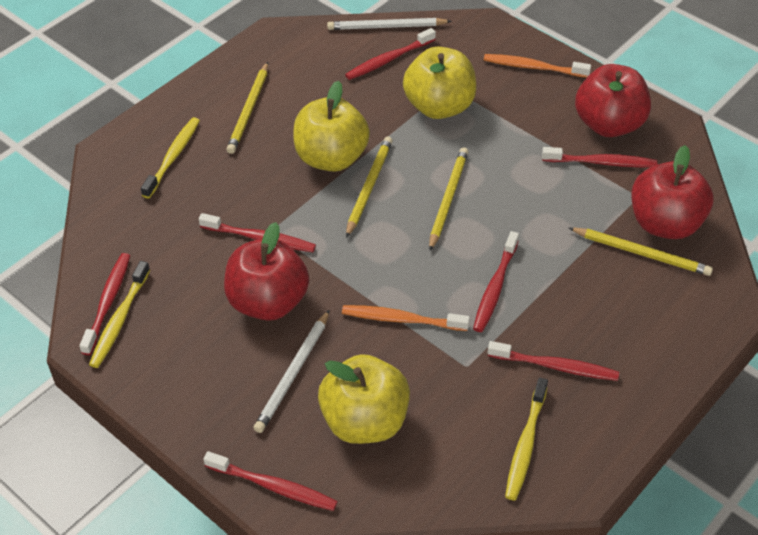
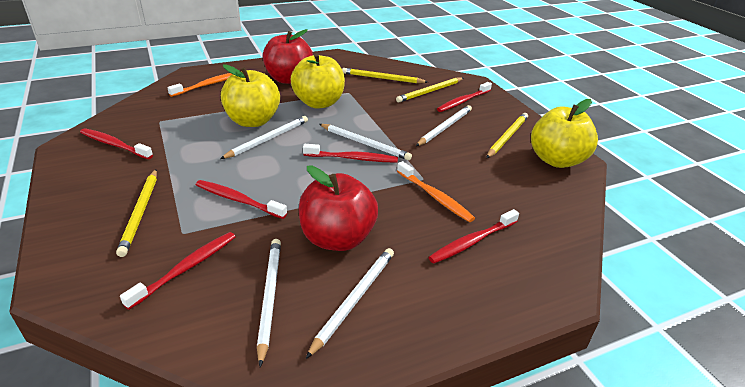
red apple: [224,222,309,321] [575,64,651,137] [631,145,713,239] = 3 -> [263,29,313,84] [299,165,378,251] = 2
red toothbrush: [79,253,130,355] [199,213,316,252] [203,451,338,511] [345,28,436,80] [473,231,519,332] [488,341,619,381] [542,147,657,167] = 7 -> [80,128,153,159] [120,232,236,310] [196,180,287,219] [303,144,398,163] [428,209,519,264] [437,82,492,112] = 6
white pencil: [253,310,329,433] [327,18,452,30] = 2 -> [220,116,308,159] [257,239,281,367] [306,248,394,359] [319,124,412,160] [416,105,472,146] = 5
yellow toothbrush: [89,261,150,368] [141,117,200,199] [505,378,548,500] = 3 -> none = 0

